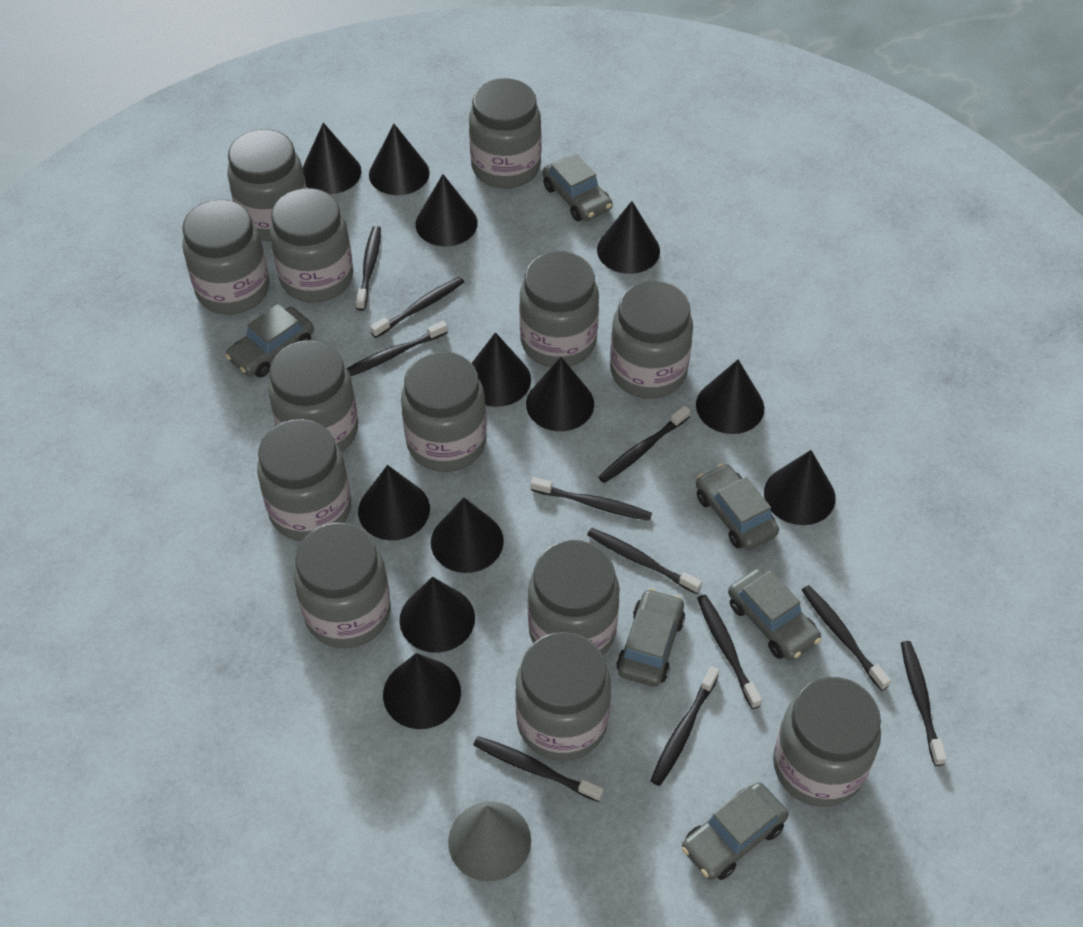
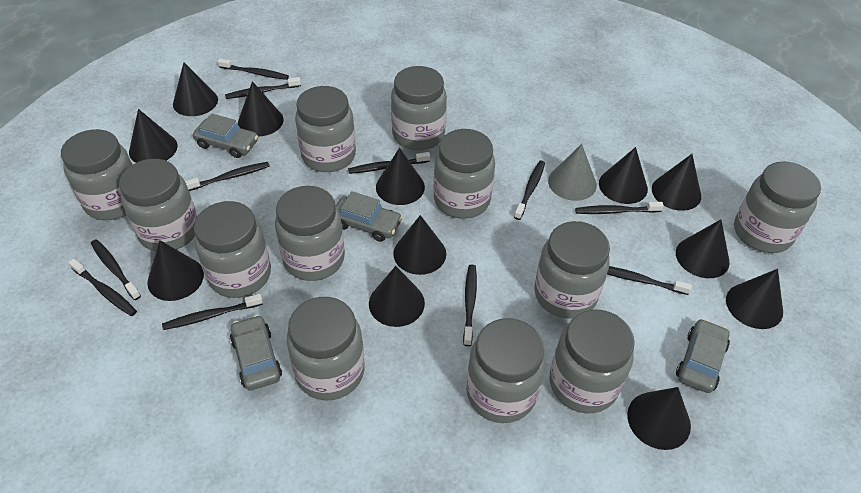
grey car: [225,304,314,378] [542,153,612,221] [616,588,685,687] [682,782,788,880] [696,463,779,550] [728,568,821,661] = 6 -> [193,113,258,158] [230,315,282,391] [336,191,402,242] [676,319,730,393] = 4
grey jar: [182,200,270,315] [227,129,306,241] [257,419,351,541] [268,340,358,452] [270,188,353,303] [294,522,391,648] [401,351,487,472] [469,78,541,189] [515,632,611,761] [519,251,599,367] [527,540,620,655] [610,281,693,399] [773,677,881,807] = 13 -> [61,129,133,220] [119,159,197,252] [194,201,271,298] [275,186,345,281] [287,297,365,401] [295,86,356,172] [391,66,447,150] [434,129,495,219] [466,318,546,423] [534,221,610,319] [549,310,635,413] [734,162,821,253] = 12

